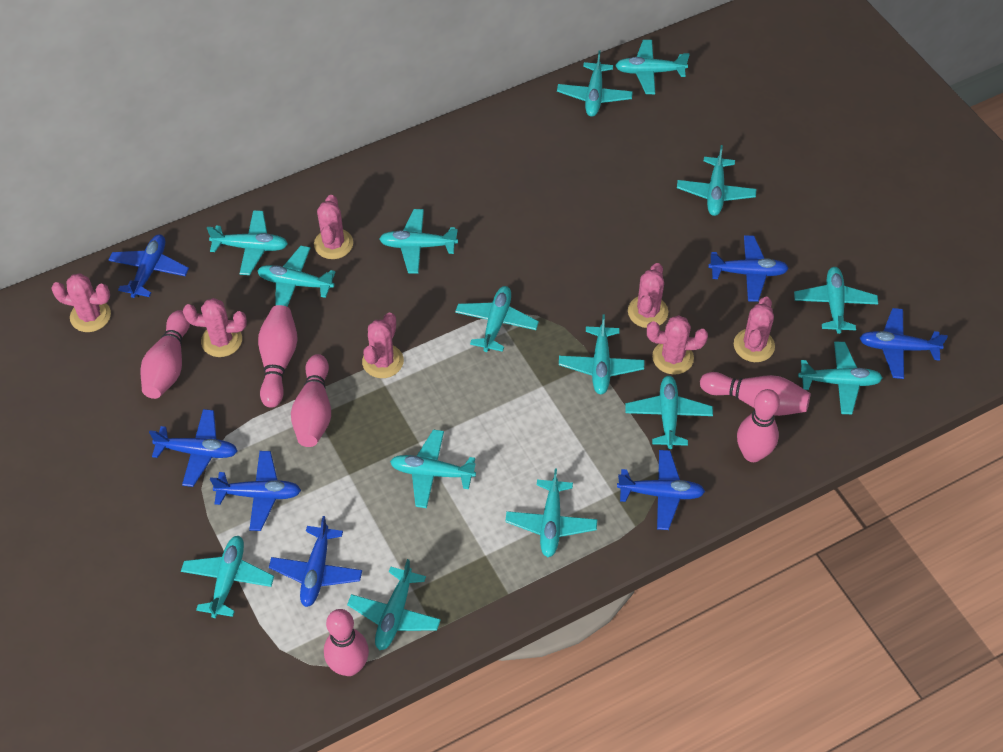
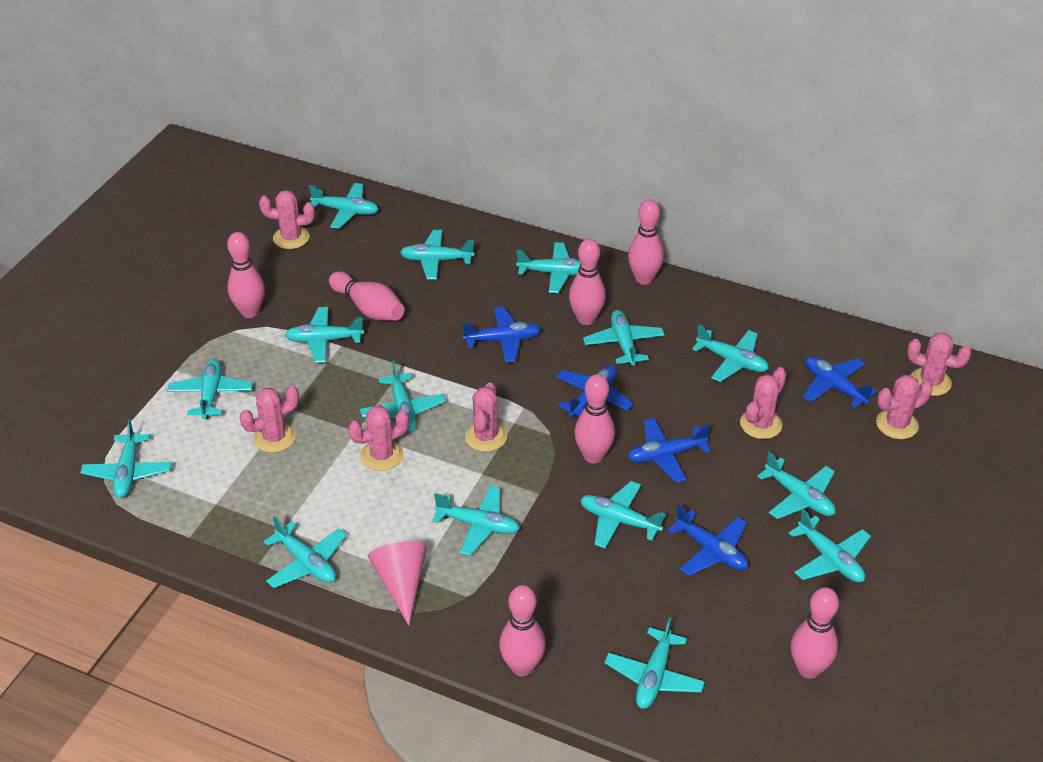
blue plane: [108,234,189,298] [149,409,237,487] [210,451,301,531] [269,516,362,607] [617,450,705,530] [708,235,789,302] [860,308,948,379] = 7 -> [462,307,541,363] [556,365,633,418] [627,418,711,483] [667,505,748,576] [803,356,877,408] = 5
pink bowling pin: [140,310,190,399] [258,305,298,408] [291,354,331,447] [324,609,369,676] [700,372,810,416] [737,389,780,462] = 6 -> [227,232,265,318] [329,271,404,321] [499,585,546,676] [569,239,606,325] [574,374,615,464] [628,199,664,285] [791,587,839,679] = 7
pink cone: none = 0 -> [368,541,427,625] = 1

